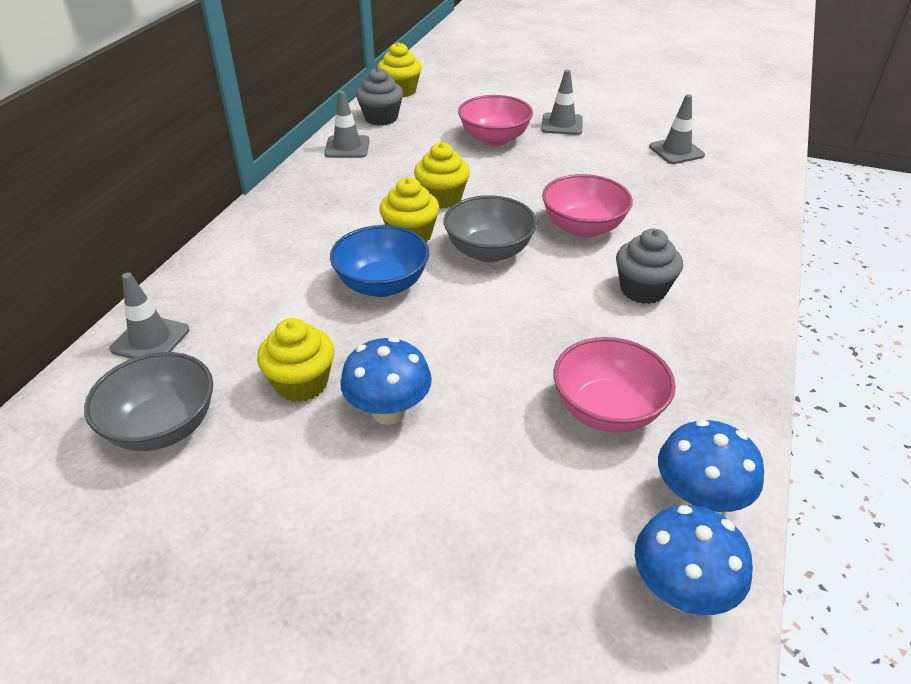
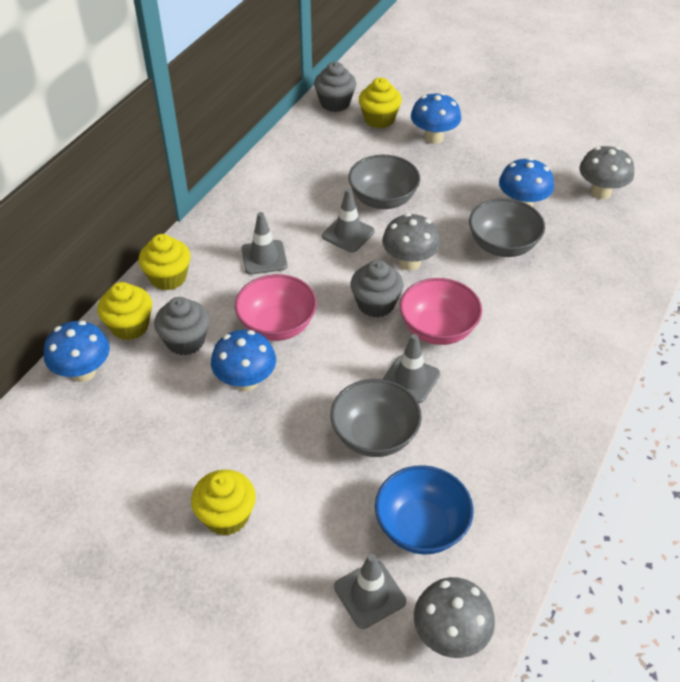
blue mushroom: [340,337,432,425] [635,505,753,615] [658,419,764,512] = 3 -> [44,321,110,382] [211,330,276,391] [411,92,461,144] [499,158,554,207] = 4
grey bowl: [84,352,213,451] [443,195,537,262] = 2 -> [331,379,422,457] [348,155,420,209] [469,198,545,257] = 3
grey cupcake: [356,67,403,126] [616,229,683,304] = 2 -> [154,297,210,356] [314,62,356,112] [351,260,404,318] = 3
grey mushroom: none = 0 -> [382,213,441,271] [414,577,495,658] [579,146,634,199] = 3
pink bowl: [458,95,533,146] [542,174,633,238] [554,337,676,433] = 3 -> [235,274,317,341] [400,278,482,345] = 2

